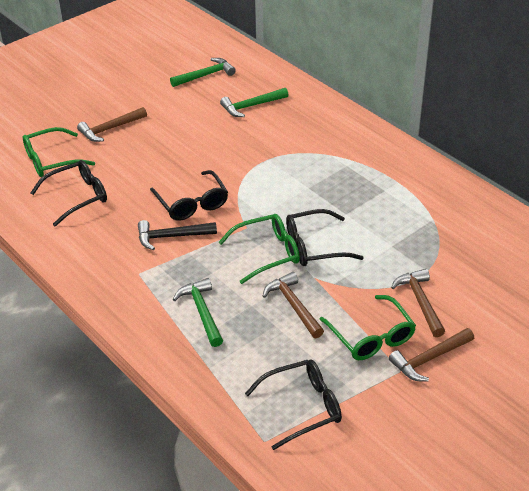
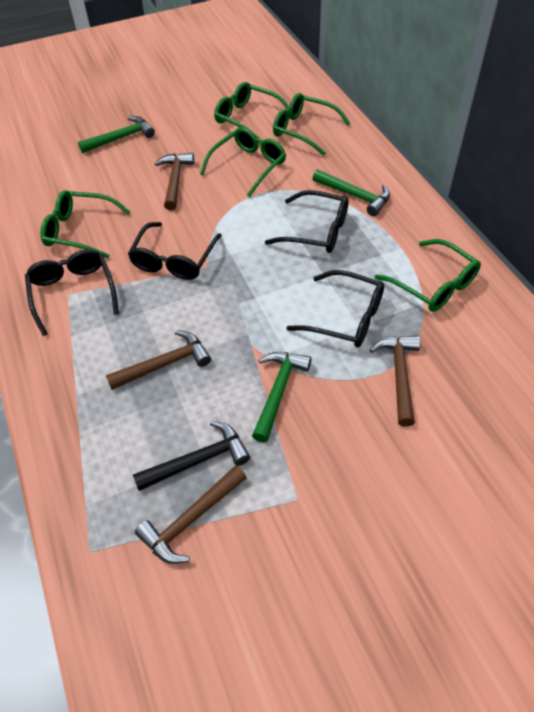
green glasses: [23,127,95,177] [219,214,300,284] [319,295,416,360] = 3 -> [40,190,131,259] [200,127,286,198] [214,82,289,138] [273,93,351,156] [374,239,481,312] = 5

